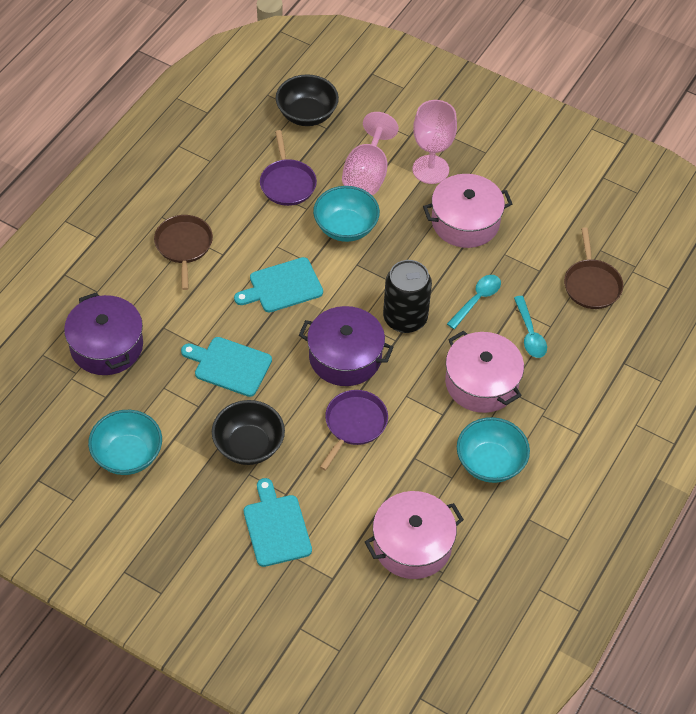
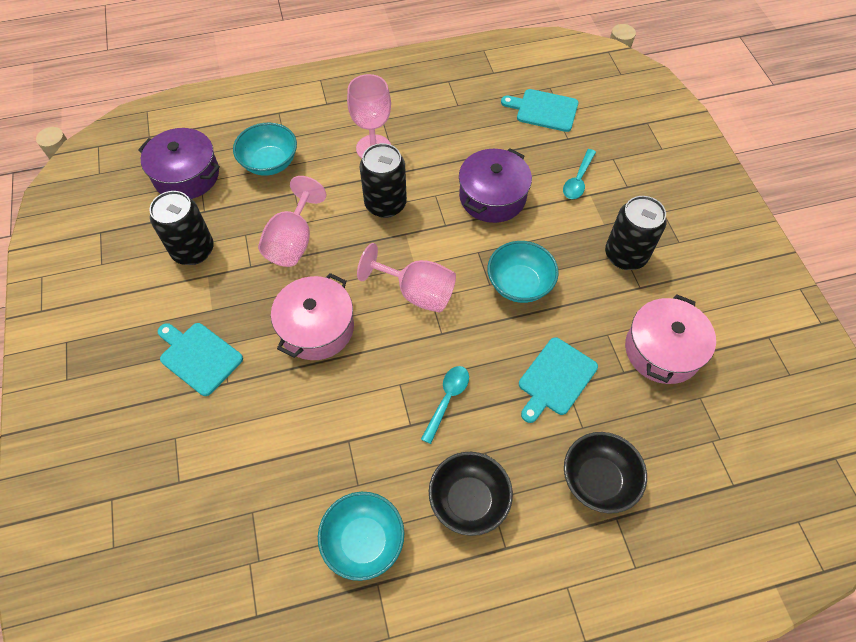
black can: [383,260,432,333] = 1 -> [149,191,214,265] [360,143,407,218] [605,196,666,270] = 3
brown pan: [154,215,213,290] [564,227,623,309] = 2 -> none = 0
pink goblet: [342,112,399,195] [413,100,457,184] = 2 -> [258,176,326,267] [347,74,391,159] [357,243,456,313] = 3
pink pot: [365,491,464,579] [423,174,512,248] [445,330,524,413] = 3 -> [271,273,354,360] [625,294,716,384] = 2
purple pan: [260,130,317,206] [320,390,388,471] = 2 -> none = 0

